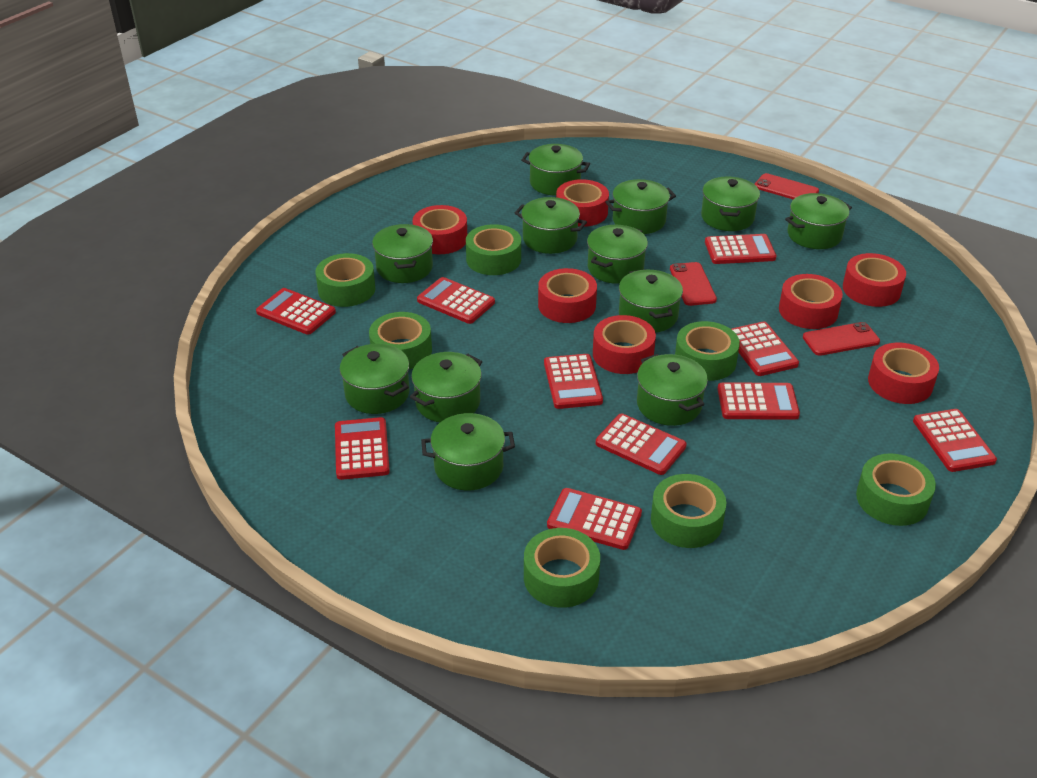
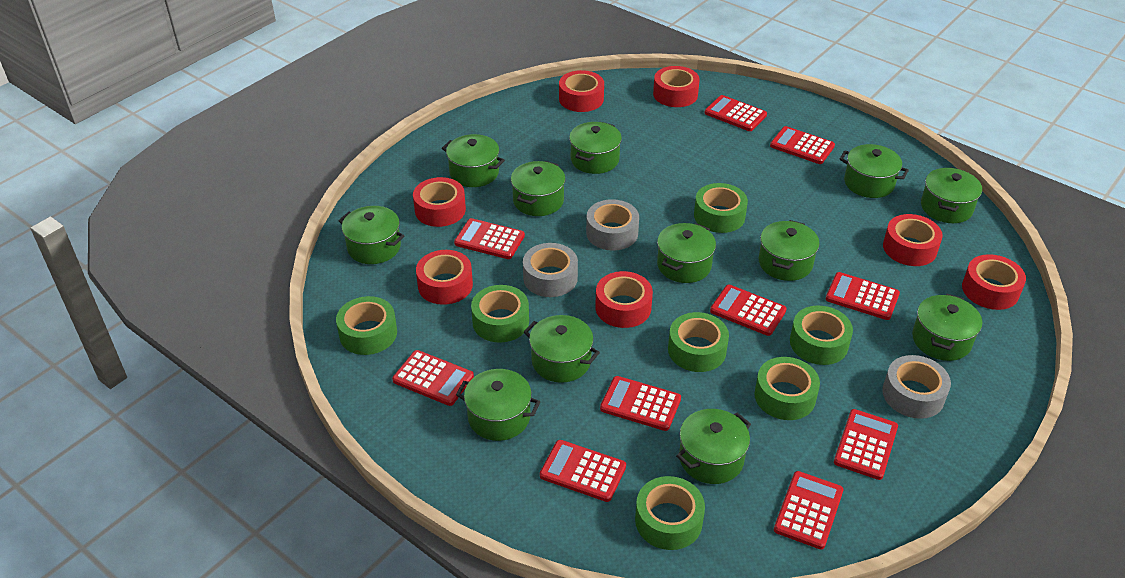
grey tape: none = 0 -> [523,243,578,297] [586,199,639,251] [882,355,951,419] = 3
red phone: [670,262,717,306] [755,173,819,199] [803,322,880,356] = 3 -> none = 0

